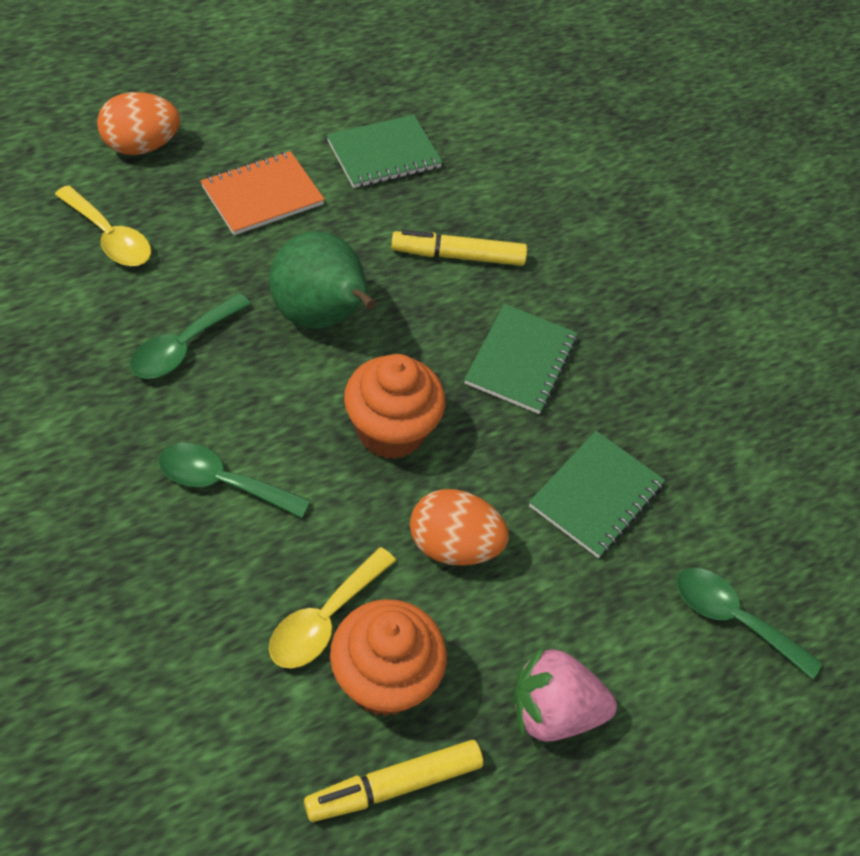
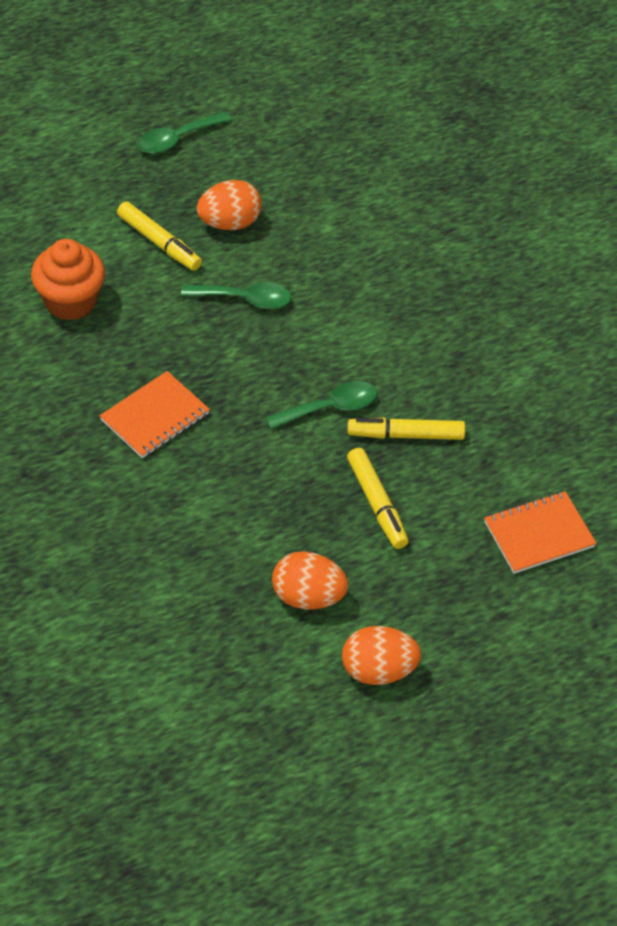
green notebook: [327,115,443,188] [464,304,578,414] [529,431,665,558] = 3 -> none = 0
green pear: [269,231,376,329] = 1 -> none = 0
orange cupcake: [330,599,447,716] [344,354,445,459] = 2 -> [31,239,105,320] = 1
orange egg: [97,92,180,155] [410,489,509,566] = 2 -> [197,180,262,230] [272,551,348,610] [342,626,421,685] = 3
orange notebook: [201,151,325,235] = 1 -> [100,371,210,458] [484,491,597,574] = 2
pink strawberry: [512,647,617,742] = 1 -> none = 0
yellow marker: [304,740,483,822] [391,230,527,266] = 2 -> [117,202,202,271] [347,417,465,440] [347,448,409,549] = 3
yellow spoon: [55,185,151,266] [269,547,396,669] = 2 -> none = 0

